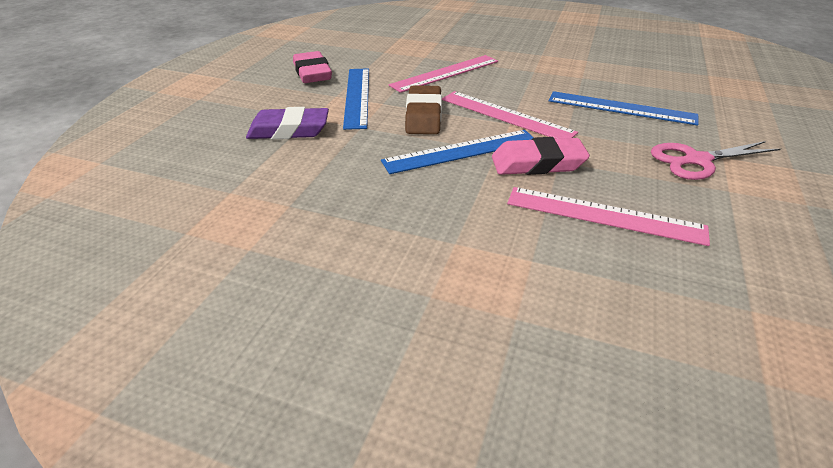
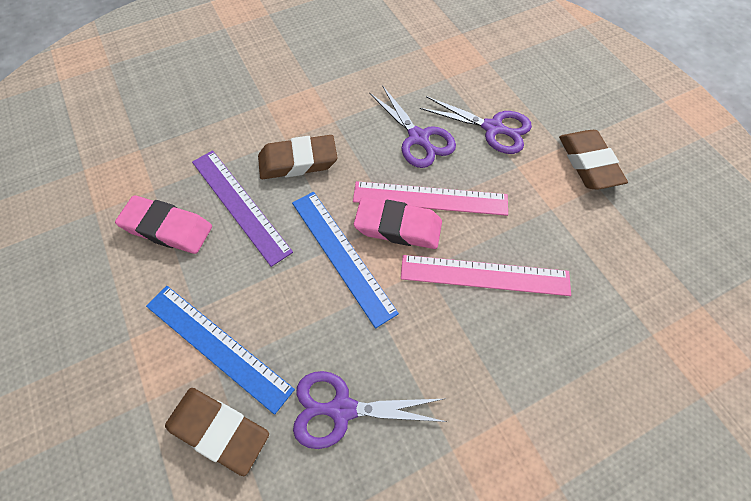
blue ruler: [343,68,369,130] [381,130,534,174] [549,91,699,126] = 3 -> [146,286,295,415] [292,192,399,328] = 2
brown eraser: [405,85,442,134] = 1 -> [165,388,269,476] [258,135,337,179] [559,130,628,190] = 3
pink ruler: [389,55,498,93] [442,91,578,139] [507,187,710,246] = 3 -> [353,181,508,216] [401,255,571,296] = 2
pink scissors: [651,141,781,180] = 1 -> none = 0
purple eraser: [246,107,329,139] = 1 -> none = 0
purple ruler: none = 0 -> [192,150,293,267] = 1
purple scissors: none = 0 -> [293,371,447,449] [369,85,456,168] [420,96,532,154] = 3

